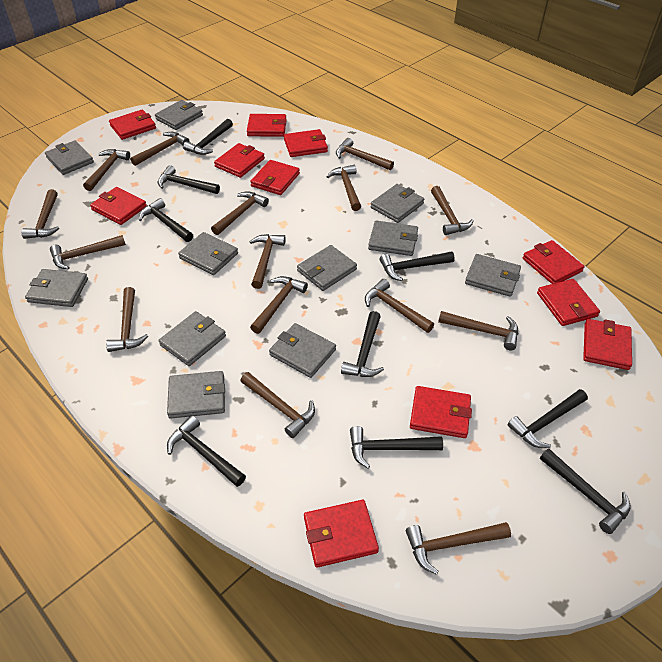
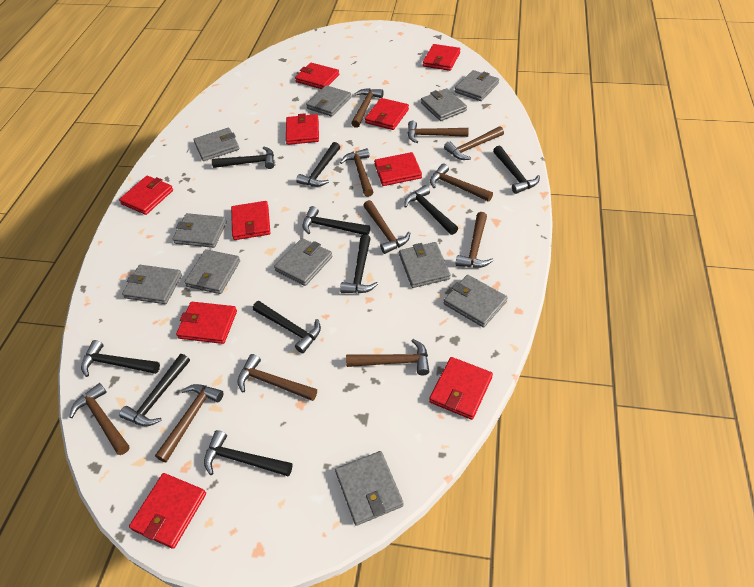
black hammer: [139,198,193,242] [157,165,220,194] [167,415,246,487] [183,119,233,155] [341,311,384,377] [350,426,443,469] [380,251,455,281] [507,389,588,448] [540,449,631,534] = 9 -> [81,340,160,377] [119,354,190,426] [204,430,292,477] [212,147,274,169] [253,301,321,353] [296,142,340,187] [303,206,370,235] [340,235,378,293] [404,185,458,235] [493,146,540,194] = 10
brown hammer: [21,189,59,239] [50,235,126,269] [83,149,130,191] [106,287,148,352] [130,132,190,166] [211,191,269,235] [241,372,315,438] [250,234,286,289] [250,276,308,334] [327,165,361,211] [336,138,394,170] [365,279,434,333] [406,522,511,575] [431,186,474,235] [438,311,518,350] = 15 -> [69,383,130,455] [155,384,224,463] [237,354,317,401] [340,148,373,197] [346,339,429,375] [351,88,383,128] [363,200,410,254] [408,121,469,143] [430,163,493,202] [444,126,504,160] [456,212,493,268] = 11
red wallet: [90,187,147,225] [109,109,156,140] [214,143,265,178] [247,114,287,137] [250,160,300,195] [284,129,328,157] [304,500,379,568] [410,386,472,438] [523,240,585,284] [537,279,600,326] [583,319,632,370] = 11 -> [119,176,173,215] [129,473,206,549] [176,302,237,344] [231,201,270,240] [286,113,319,145] [295,63,339,89] [365,98,409,130] [374,152,422,186] [423,44,460,71] [429,357,493,420] = 10

